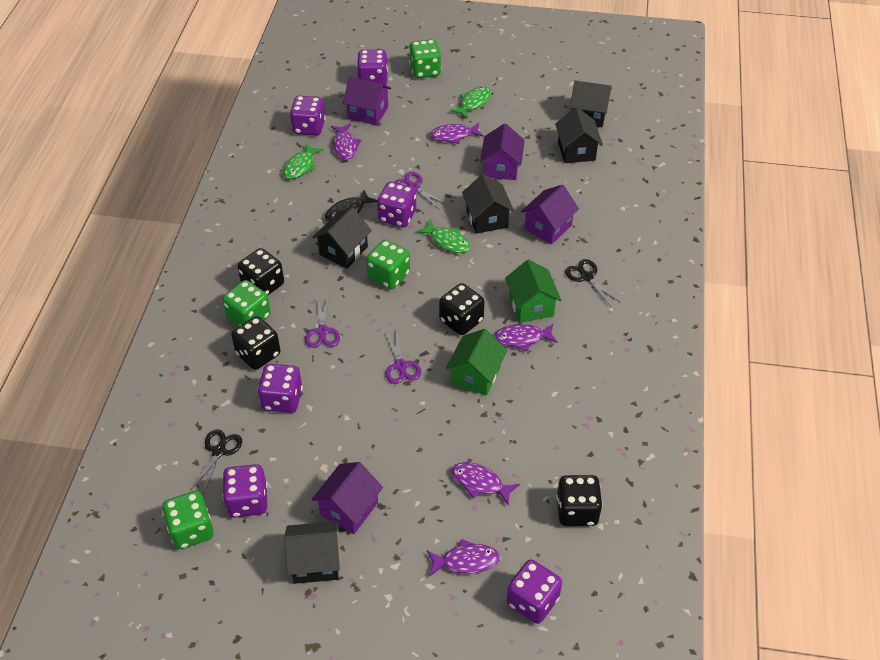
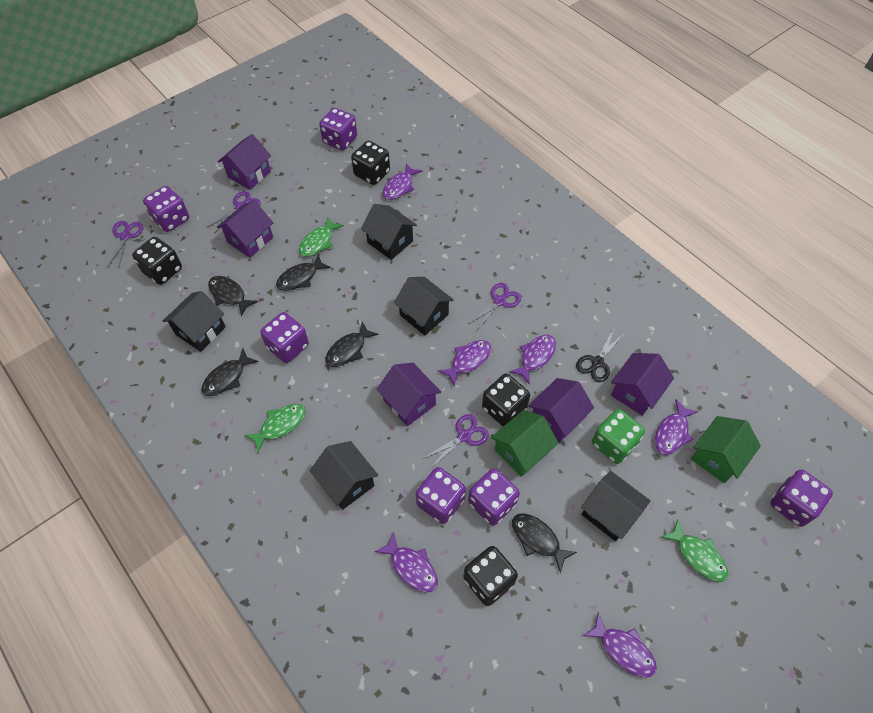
black fish: [325,190,377,221] = 1 -> [202,348,259,396] [208,276,258,316] [276,254,331,291] [326,322,379,367] [512,513,577,573] = 5
black scissors: [190,429,242,494] [565,259,621,306] = 2 -> [576,329,623,382] = 1
green dice: [162,491,214,549] [222,280,271,327] [366,240,410,289] [409,39,441,78] = 4 -> [592,409,645,464] = 1
purple fish: [331,123,361,159] [427,539,500,577] [430,123,484,144] [451,462,520,505] [494,324,557,351] = 5 -> [375,532,438,593] [383,163,423,200] [438,340,491,385] [509,335,556,384] [583,612,657,678] [655,399,699,455] = 6
purple house: [312,462,383,534] [343,77,391,125] [480,123,525,180] [521,185,579,244] = 4 -> [217,200,273,258] [218,134,271,190] [377,363,441,426] [528,378,594,443] [611,353,674,416] = 5
purple scissors: [305,297,340,348] [385,329,421,384] [394,172,448,210] = 3 -> [107,221,143,269] [208,191,261,233] [423,414,489,469] [467,283,521,330] = 4

